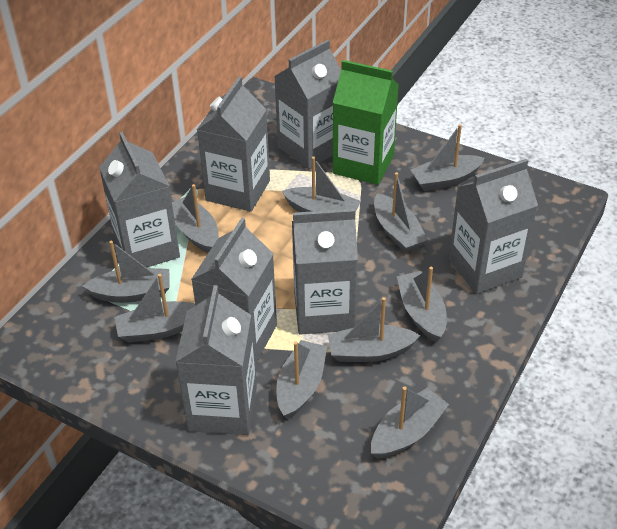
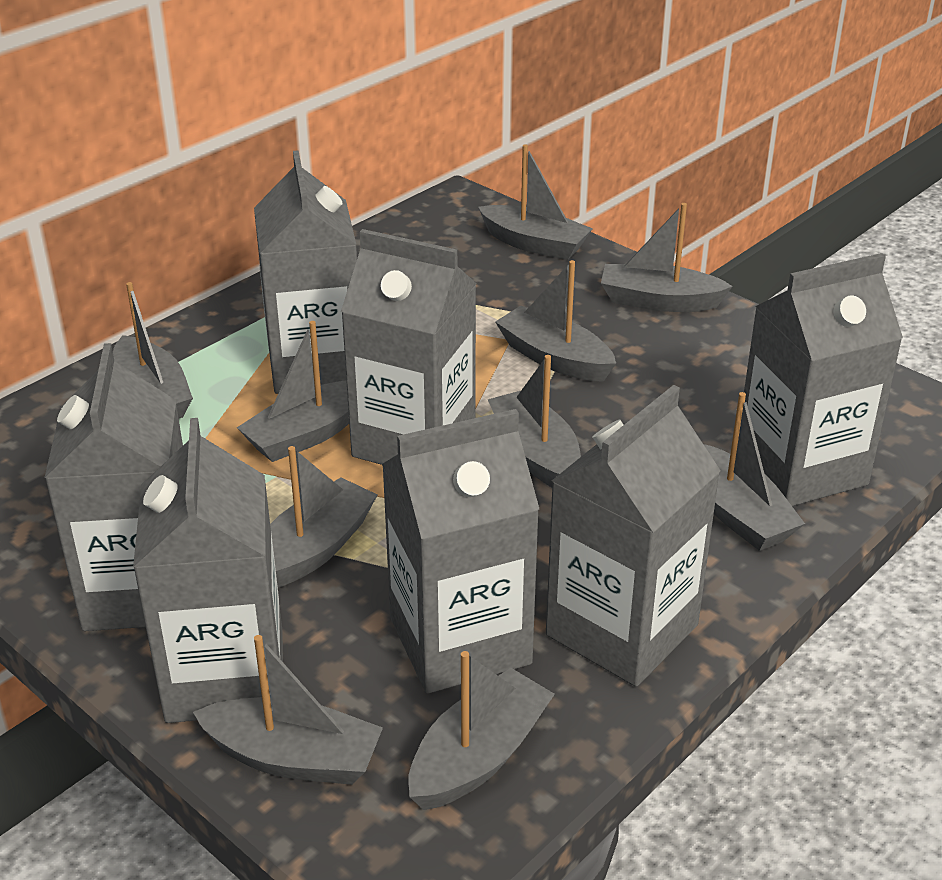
green carton: [333,60,399,185] = 1 -> none = 0

